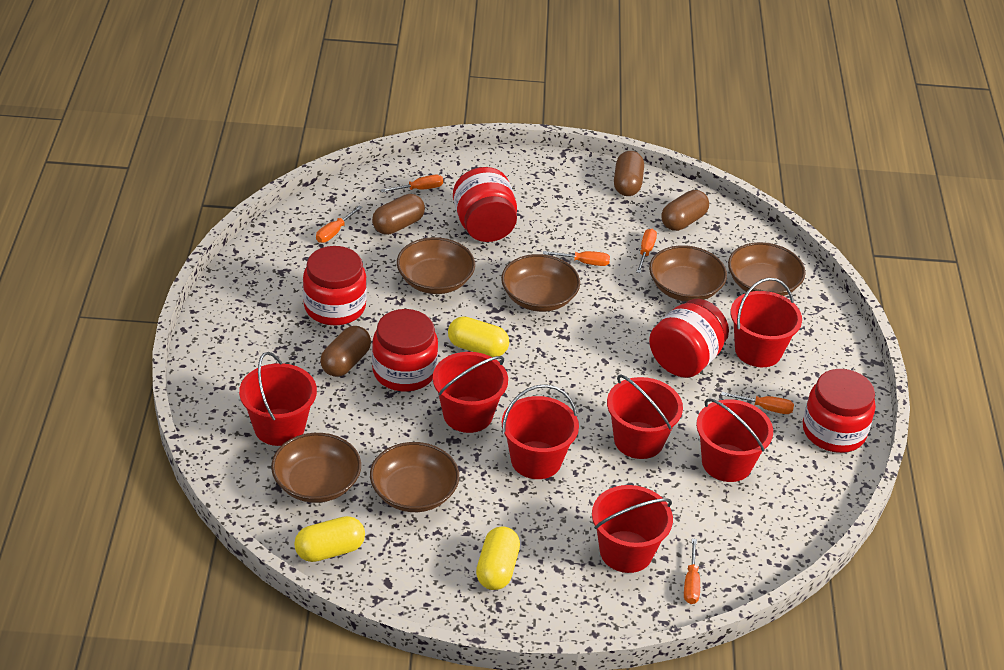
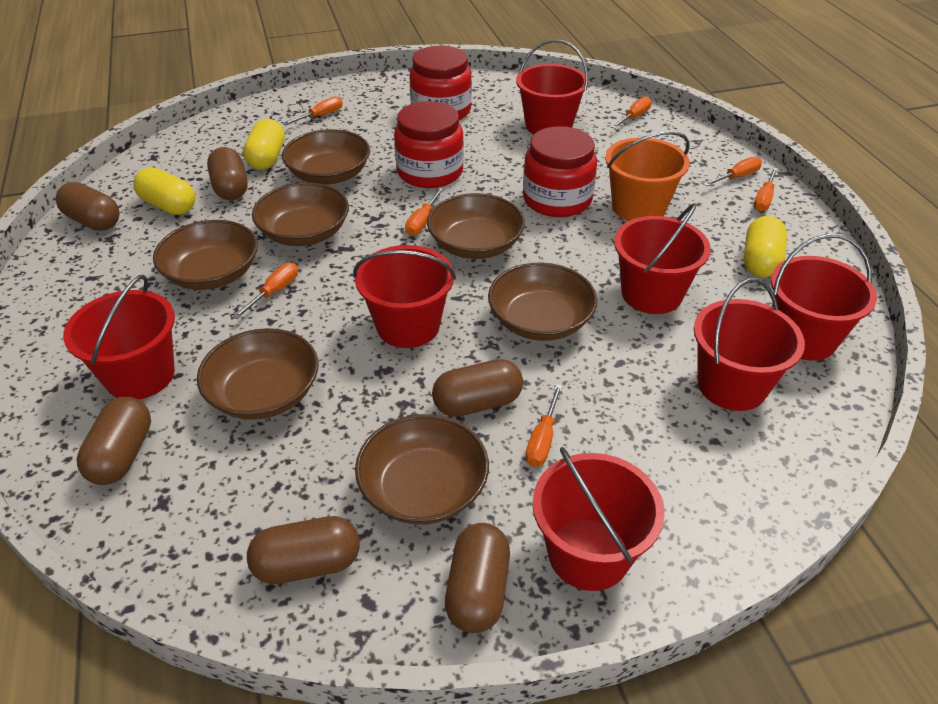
brown bowl: [271,433,361,503] [370,442,459,512] [397,237,475,294] [501,254,580,312] [649,245,727,302] [728,242,806,296] = 6 -> [153,220,258,290] [197,328,319,420] [252,182,349,246] [282,129,370,184] [355,414,489,525] [427,193,525,259] [488,262,597,341] = 7
brown capsule: [320,326,371,377] [372,194,425,235] [614,151,644,196] [661,190,709,231] = 4 -> [56,182,120,231] [77,397,151,485] [207,147,248,200] [247,516,360,584] [432,359,523,417] [445,523,510,633] = 6
orange bucket: none = 0 -> [605,131,690,221] = 1
orange screwdriver: [316,206,362,243] [381,175,443,192] [543,251,610,266] [636,229,657,273] [684,539,700,604] [721,392,794,414] = 6 -> [233,262,298,319] [283,96,343,126] [405,188,444,236] [525,384,563,467] [612,96,652,129] [703,157,762,186] [754,168,778,212] = 7
red jar: [303,246,367,325] [372,309,438,391] [453,167,517,242] [649,299,729,378] [803,369,876,453] = 5 -> [394,101,464,188] [409,46,472,120] [523,126,597,217] = 3

